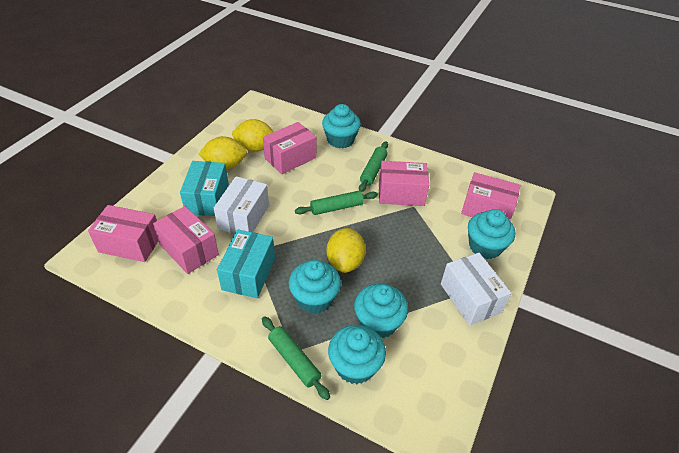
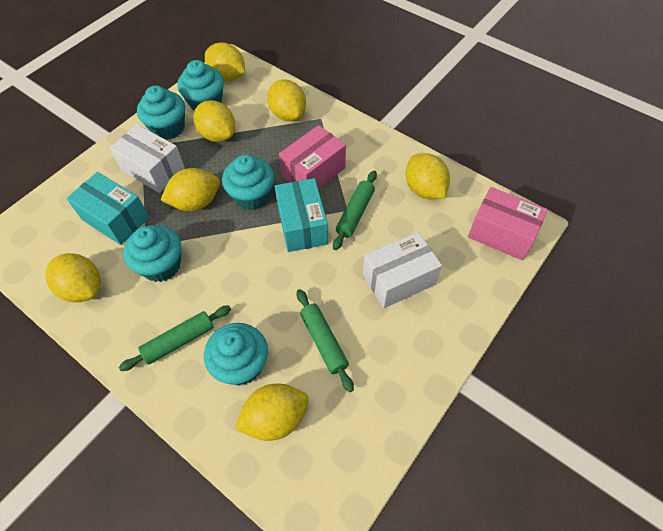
pink box: [88,205,158,262] [153,206,219,274] [263,122,316,174] [379,161,429,206] [461,172,521,220] = 5 -> [279,125,346,189] [468,187,548,260] = 2
yellow lemon: [198,136,247,169] [232,119,274,151] [327,228,366,273] = 3 -> [45,253,101,302] [161,168,220,211] [193,100,235,142] [205,42,245,81] [235,383,309,441] [267,79,306,121] [406,153,450,199] = 7

